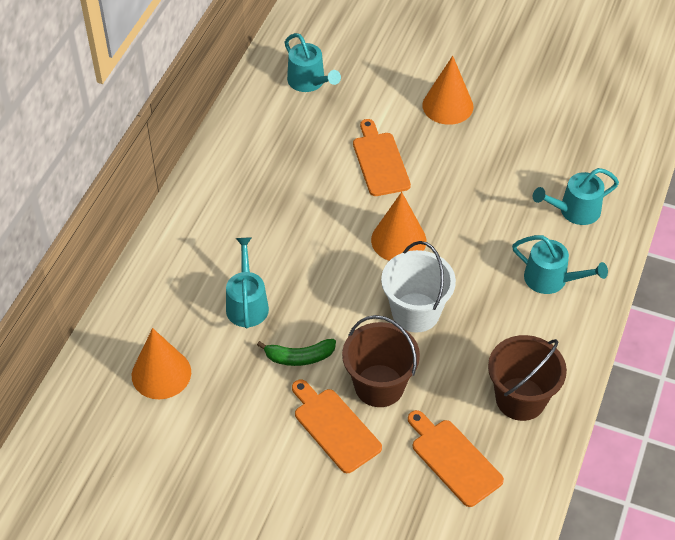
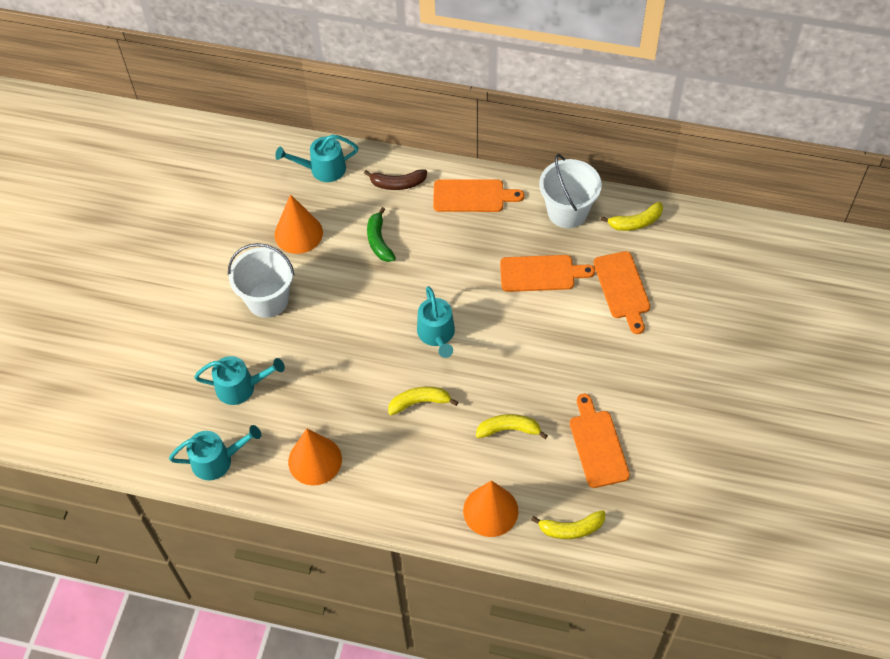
brown banana: none = 0 -> [364,169,427,190] = 1
brown bucket: [342,315,420,407] [488,335,567,421] = 2 -> none = 0
orange cutting board: [292,379,382,473] [353,119,411,196] [408,410,504,507] = 3 -> [433,179,524,212] [500,255,595,292] [570,394,630,488] [593,251,651,334] = 4
white bucket: [381,241,456,333] = 1 -> [228,243,295,318] [539,154,602,228] = 2
yellow banana: none = 0 -> [388,386,458,415] [476,414,548,439] [531,510,605,539] [601,202,663,231] = 4

